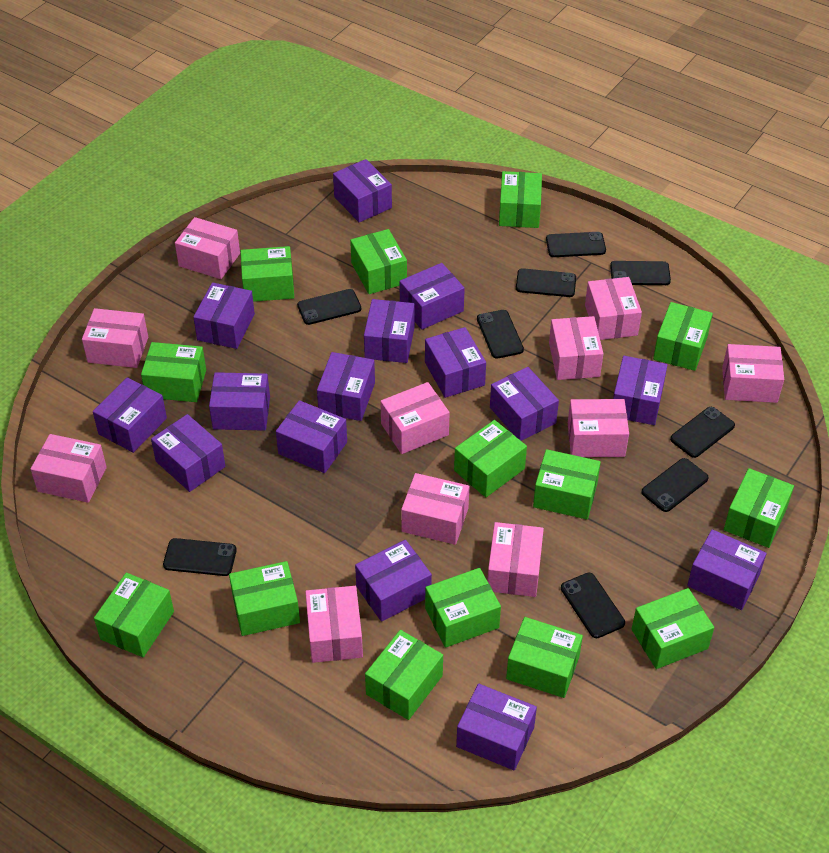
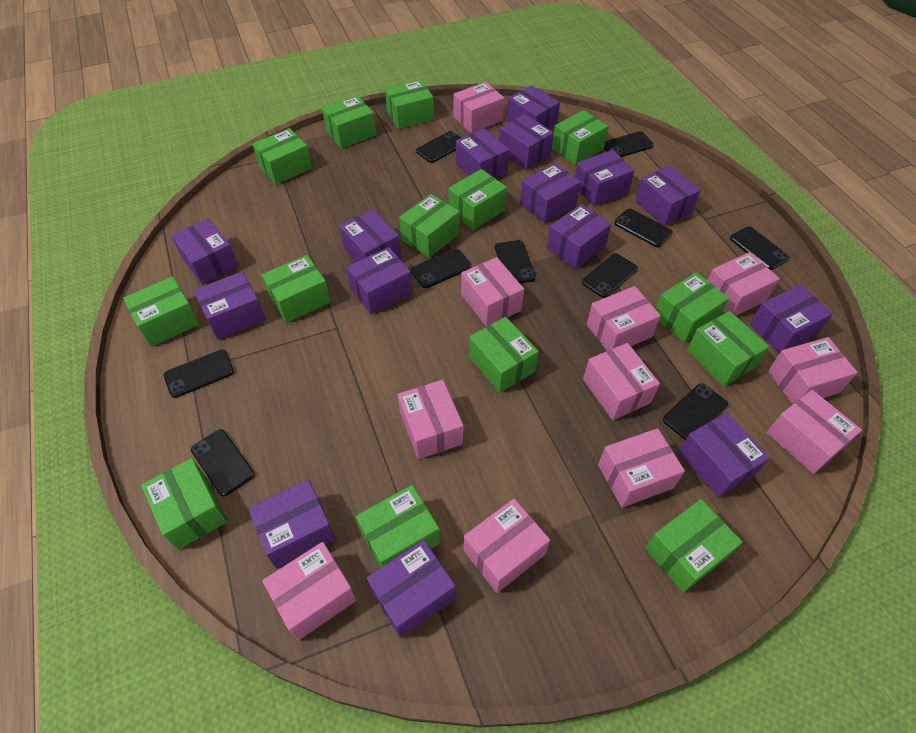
black phone: [163,538,237,576] [297,289,361,325] [477,310,524,359] [516,268,576,297] [546,232,606,257] [561,573,625,638] [610,261,671,285] [641,458,709,512] [670,407,735,458] = 9 -> [164,350,234,398] [191,429,255,496] [411,249,471,288] [416,131,461,163] [495,240,536,283] [582,253,638,298] [604,131,654,157] [614,208,673,247] [663,383,728,440] [730,226,790,270] = 10

